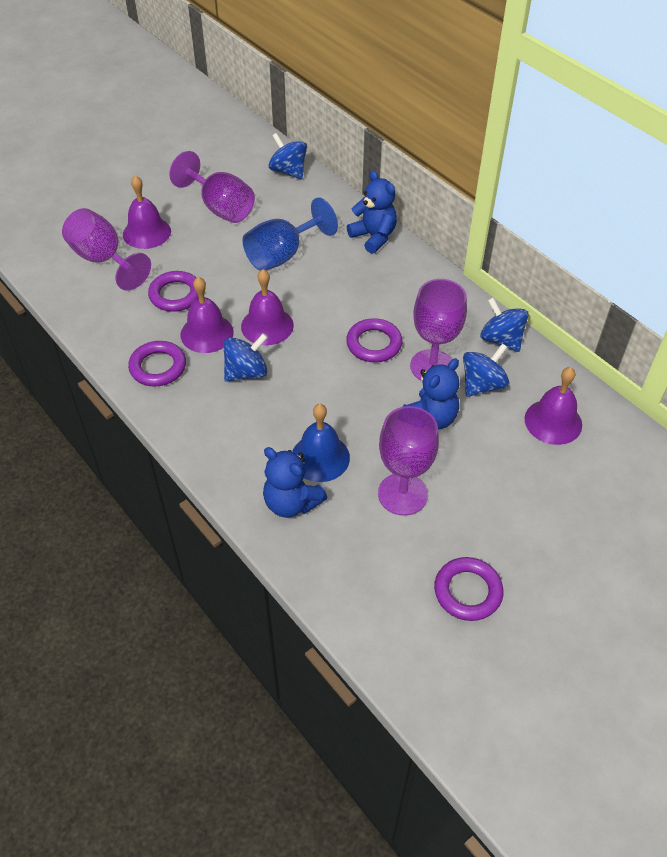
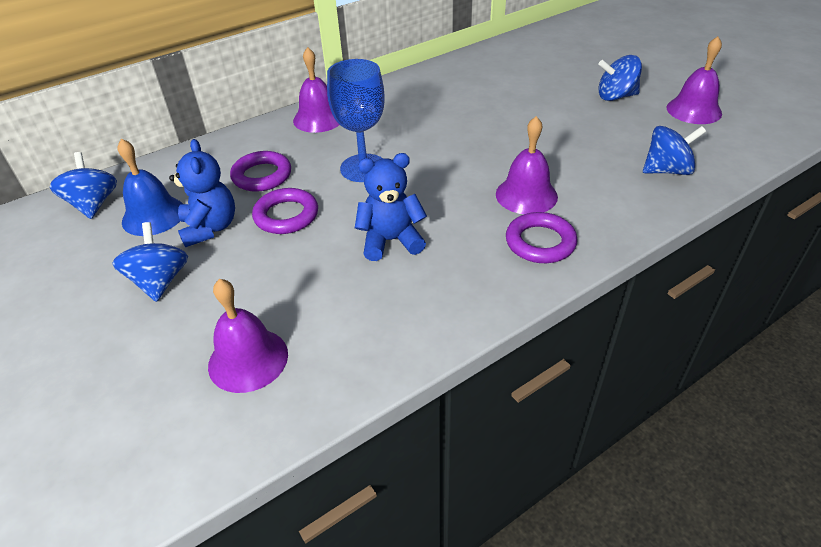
blue teddy bear: [263,447,328,518] [347,170,397,254] [402,358,460,429] = 3 -> [169,139,235,247] [355,153,427,261] = 2
purple goblet: [62,208,151,291] [169,151,255,223] [378,406,439,516] [410,279,467,380] = 4 -> none = 0
purple ring: [128,341,186,387] [148,271,199,312] [346,318,402,362] [434,557,504,621] = 4 -> [230,151,291,192] [252,188,318,234] [506,212,578,263] = 3

